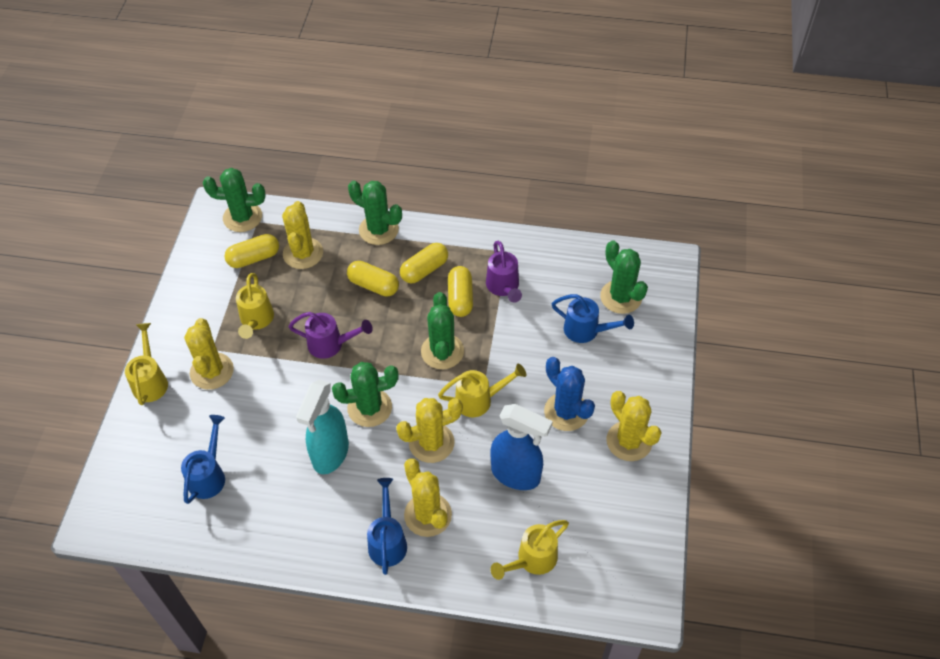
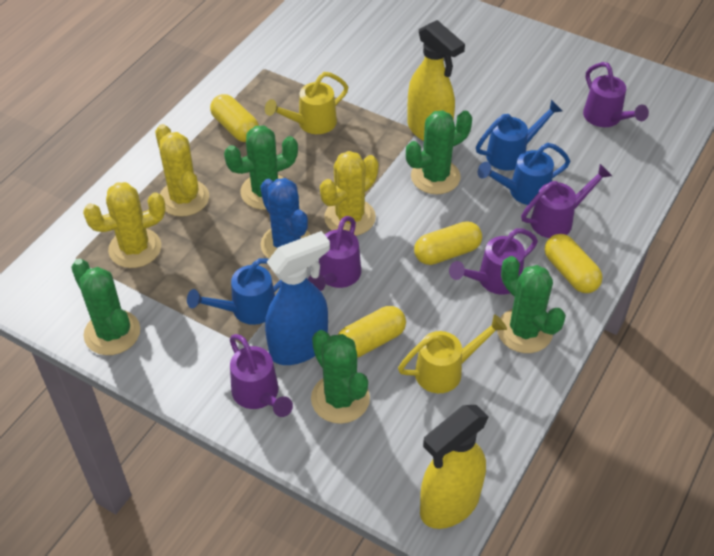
purple watering can: [288,312,373,359] [486,241,522,303] = 2 -> [230,334,293,417] [308,216,361,291] [449,228,538,295] [521,164,612,238] [583,62,649,127] = 5
turquoise spray bottle: [296,380,349,474] = 1 -> none = 0
yellow cactus: [184,318,234,390] [282,201,323,269] [396,398,463,463] [404,458,452,537] [607,391,662,461] = 5 -> [83,182,166,268] [155,124,209,217] [320,151,379,236] = 3
yellow spray bottle: none = 0 -> [407,20,465,141] [420,405,489,529] = 2
yellow watering can: [125,323,168,405] [236,273,274,339] [438,364,526,417] [491,520,569,580] = 4 -> [265,72,348,134] [398,314,507,393] = 2

